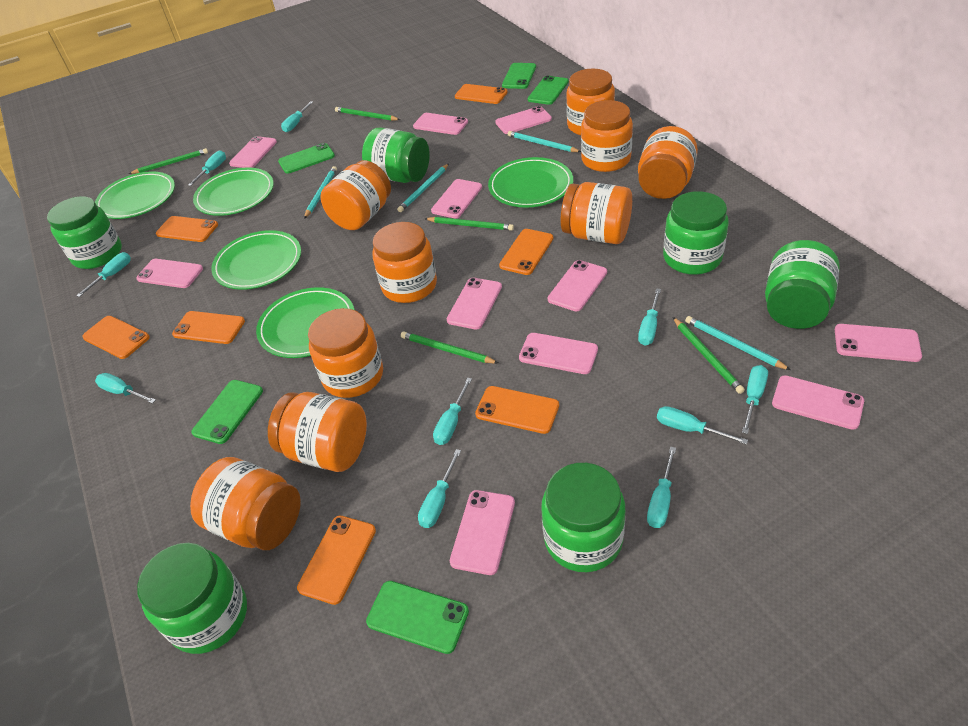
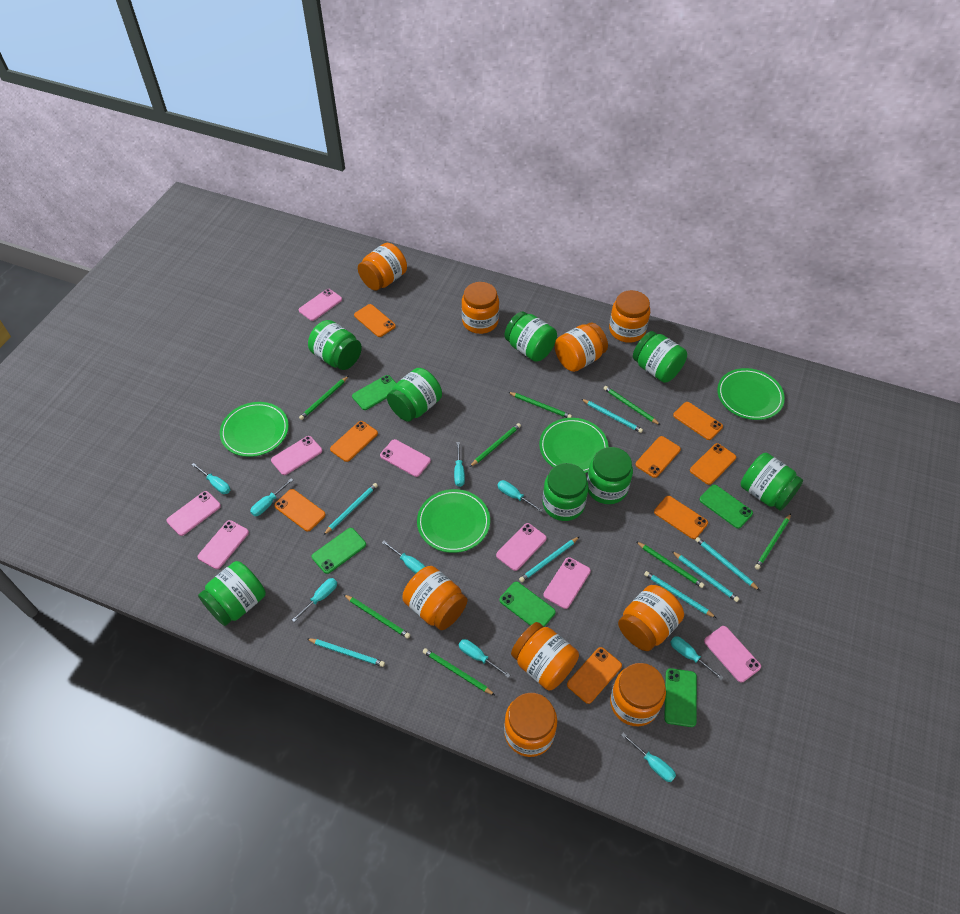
green jar: [47,196,122,269] [137,543,247,654] [362,127,430,183] [541,463,625,572] [663,191,729,275] [765,240,840,329] = 6 -> [198,561,266,626] [308,320,362,370] [387,368,442,422] [504,311,557,362] [543,463,589,521] [587,447,633,504] [633,331,687,383] [741,453,803,511] = 8
green pencil: [129,148,208,174] [335,107,400,121] [401,332,498,364] [425,217,514,231] [673,317,745,394] = 5 -> [299,376,348,420] [343,594,410,639] [423,648,495,695] [470,423,521,467] [508,392,572,418] [603,386,660,425] [636,541,705,588] [755,514,791,570] = 8
green plate: [95,172,175,219] [193,168,274,216] [211,230,301,290] [256,287,355,358] [488,157,573,207] = 5 -> [220,402,289,457] [417,489,490,553] [539,418,609,473] [717,368,785,420] = 4
orange phone: [82,316,150,359] [156,216,218,242] [172,311,245,344] [297,516,376,605] [455,84,508,104] [475,386,559,434] [499,229,553,275] = 7 -> [274,489,326,531] [330,421,378,462] [354,304,396,337] [567,647,622,704] [635,436,681,478] [654,496,708,539] [673,402,723,440] [690,443,736,485] = 8
pink phone: [136,259,203,288] [229,136,277,168] [413,113,468,135] [431,179,482,218] [447,278,502,329] [450,490,515,575] [495,106,552,134] [519,333,598,374] [548,260,607,311] [772,375,864,430] [835,324,922,362] = 11 -> [167,491,221,536] [198,520,249,569] [271,436,322,475] [299,289,342,321] [380,439,431,477] [496,523,547,571] [543,557,591,609] [704,626,761,683] = 8
turquoise pencil: [304,166,337,219] [397,164,449,212] [508,131,581,152] [685,316,790,370] = 4 -> [306,638,385,667] [324,483,378,535] [519,536,580,582] [581,399,643,433] [644,571,716,618] [672,551,740,602] [695,537,760,591] = 7
turquoise screwdriver: [76,252,131,297] [95,373,156,404] [188,150,226,186] [281,101,313,132] [418,449,461,528] [433,378,472,445] [638,288,661,346] [647,447,676,528] [657,406,748,445] [742,365,768,434] = 10 -> [192,463,230,494] [250,478,293,516] [292,578,337,622] [382,541,425,574] [454,442,465,487] [459,639,510,678] [497,480,543,512] [621,732,676,782] [670,636,723,680] = 9

